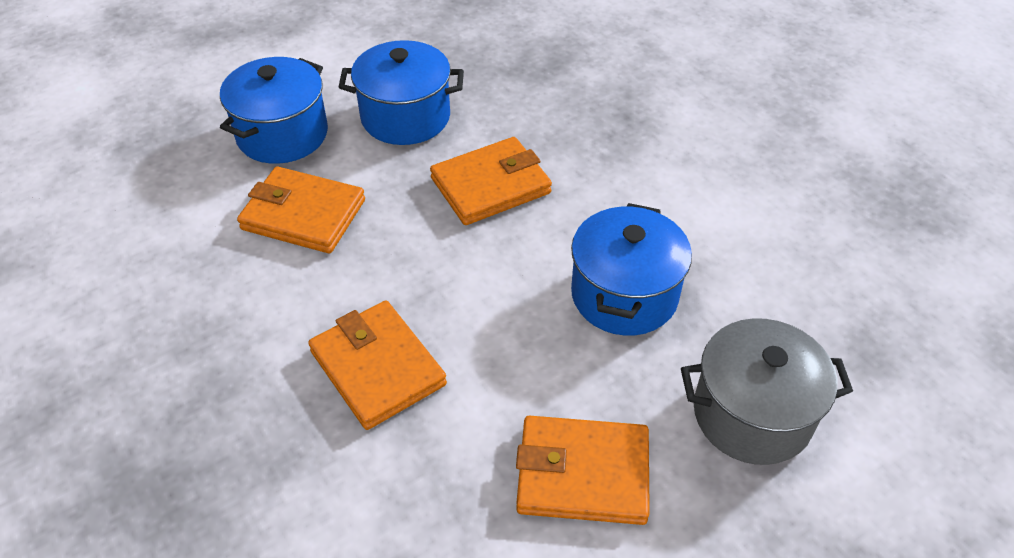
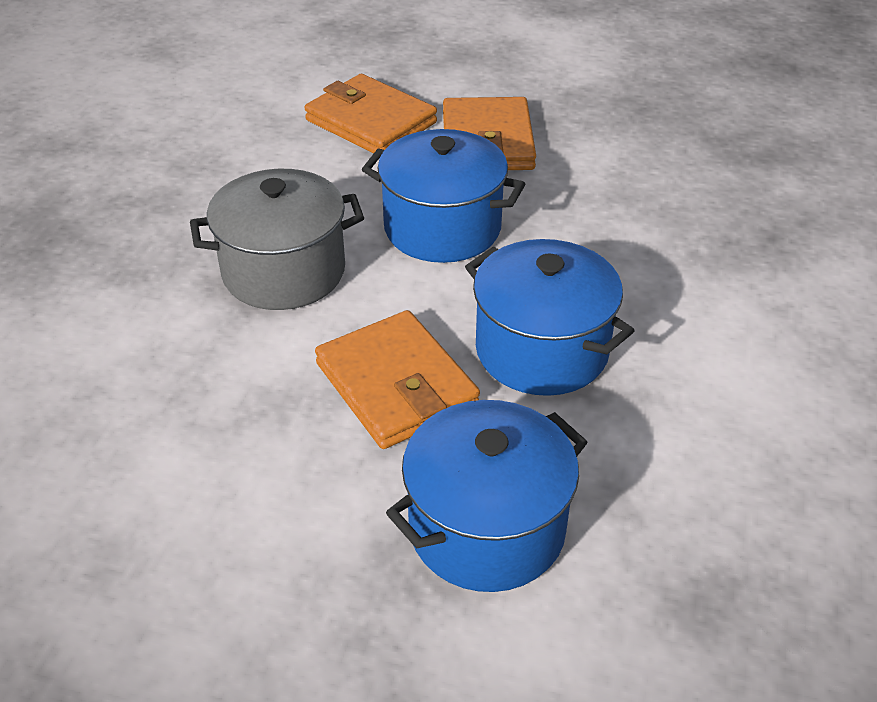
orange wallet: [237,167,365,253] [308,300,447,430] [430,137,552,225] [516,416,650,525] = 4 -> [305,74,437,154] [315,310,480,449] [443,97,536,170] = 3

